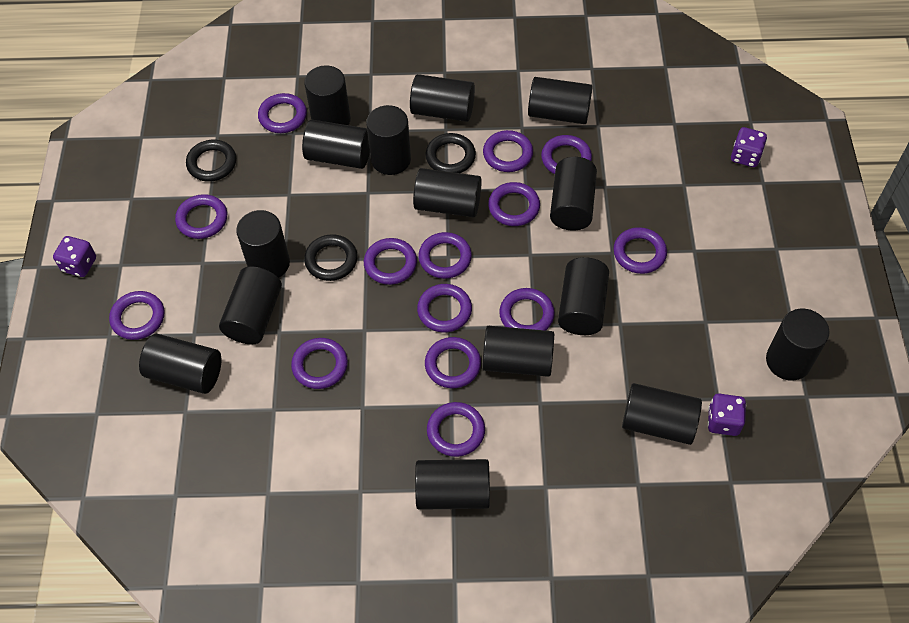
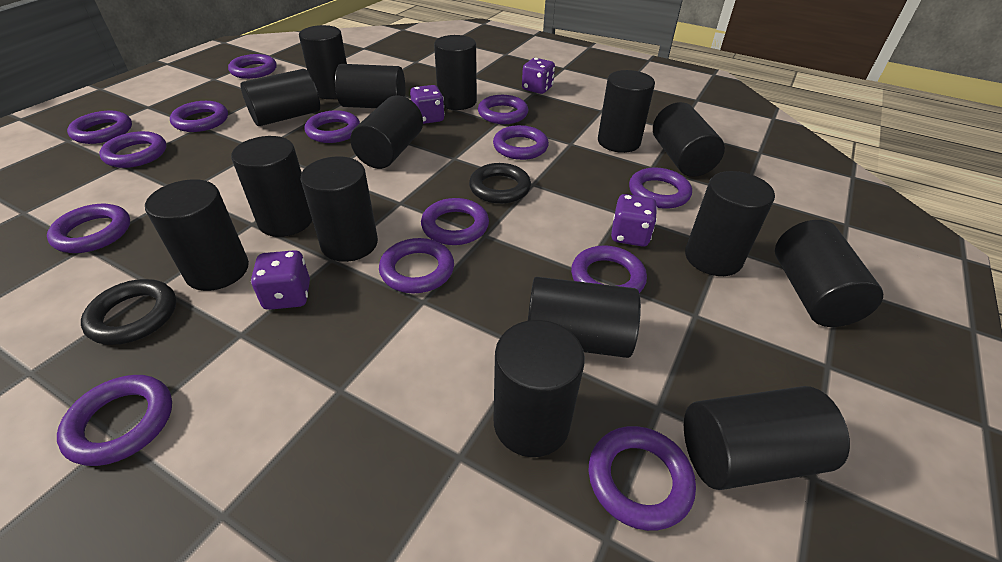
black ring: [186,140,236,182] [304,234,358,281] [425,133,476,173] = 3 -> [81,279,176,345] [469,163,531,204] = 2
purple dice: [53,236,96,277] [707,394,746,436] [731,127,767,167] = 3 -> [251,250,310,310] [410,85,445,124] [522,58,555,94] [611,194,657,247] = 4

